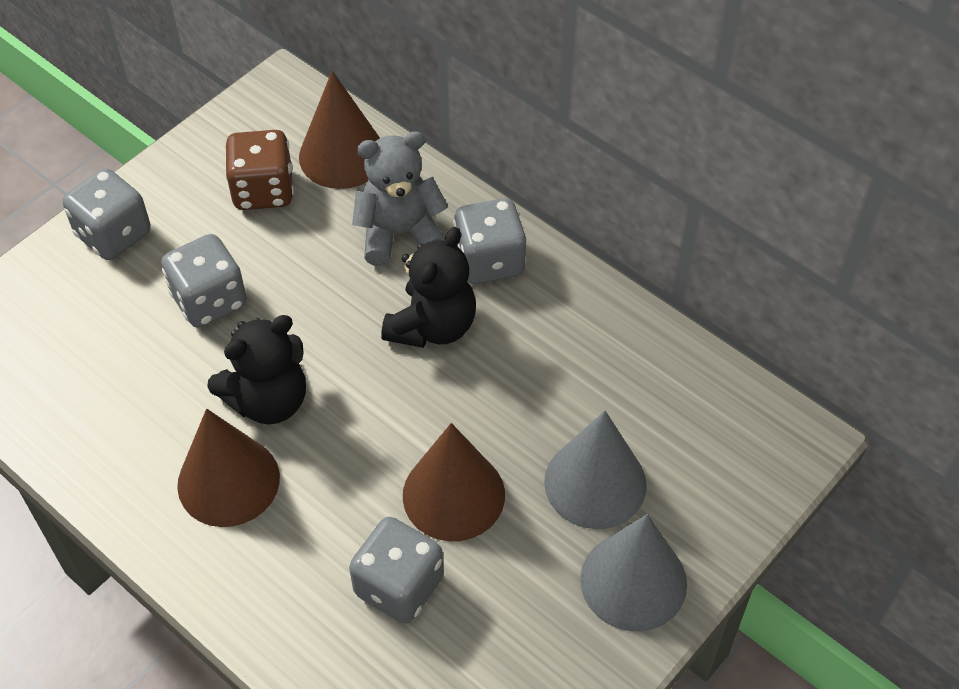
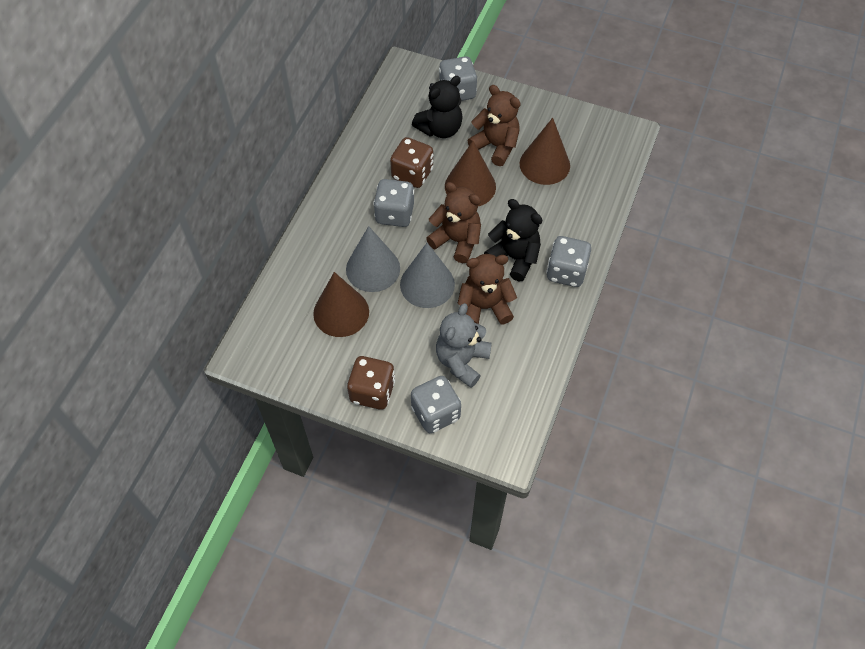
brown dice: [225,130,294,210] = 1 -> [347,356,395,410] [390,137,433,188] = 2
brown teddy bear: none = 0 -> [426,182,481,263] [457,254,517,324] [468,85,521,166] = 3

